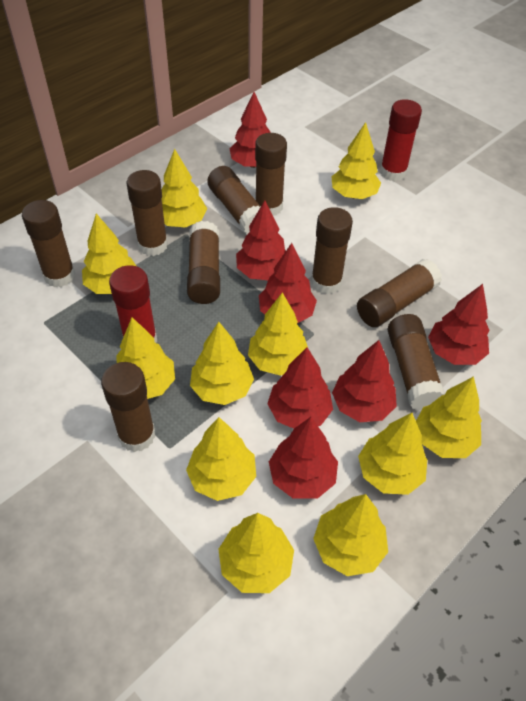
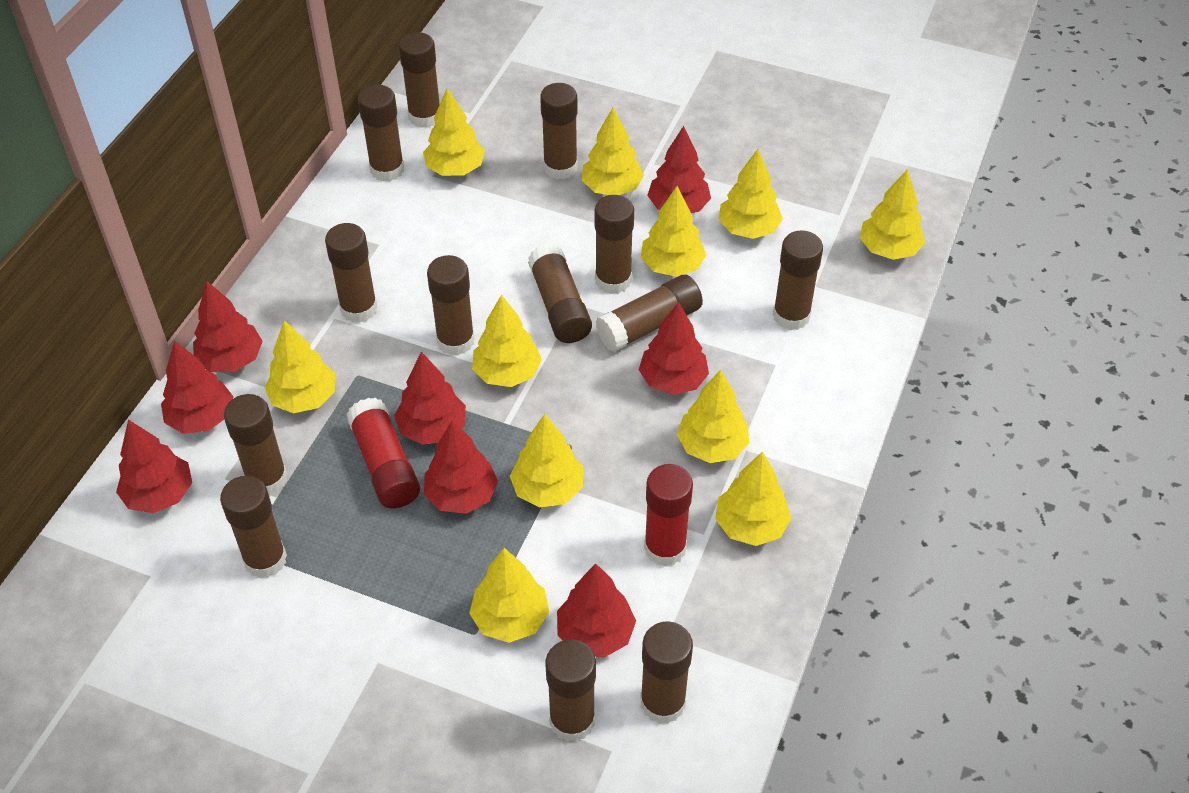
brown glue stick: [22,200,76,287] [101,362,155,452] [127,170,168,256] [187,221,220,304] [207,166,261,235] [255,133,287,216] [311,207,353,294] [357,259,442,327] [388,314,445,411] = 9 -> [220,476,287,578] [224,394,287,495] [325,223,378,323] [358,85,404,182] [399,32,440,128] [427,255,475,356] [528,244,592,343] [540,83,578,179] [545,639,596,742] [594,195,634,294] [596,275,703,352] [640,621,693,724] [773,230,823,330] = 13
red tree: [230,92,271,168] [236,201,286,280] [259,243,317,323] [267,347,333,429] [269,417,338,498] [332,340,397,422] [428,284,489,365] = 7 -> [116,419,192,513] [161,341,233,434] [193,281,263,372] [394,351,466,445] [424,420,498,514] [557,563,636,658] [639,302,709,395] [647,126,711,213] = 8

